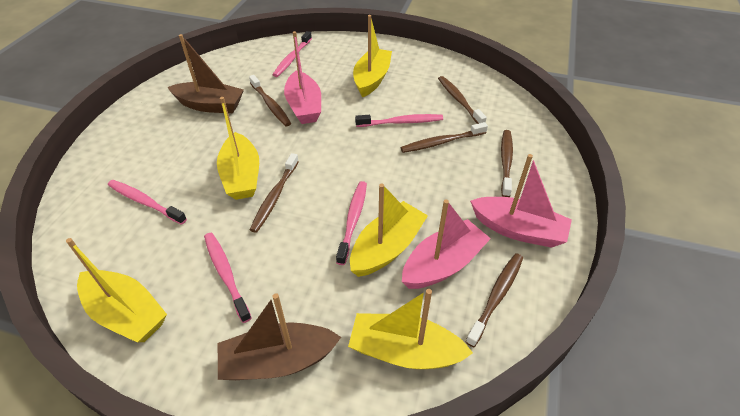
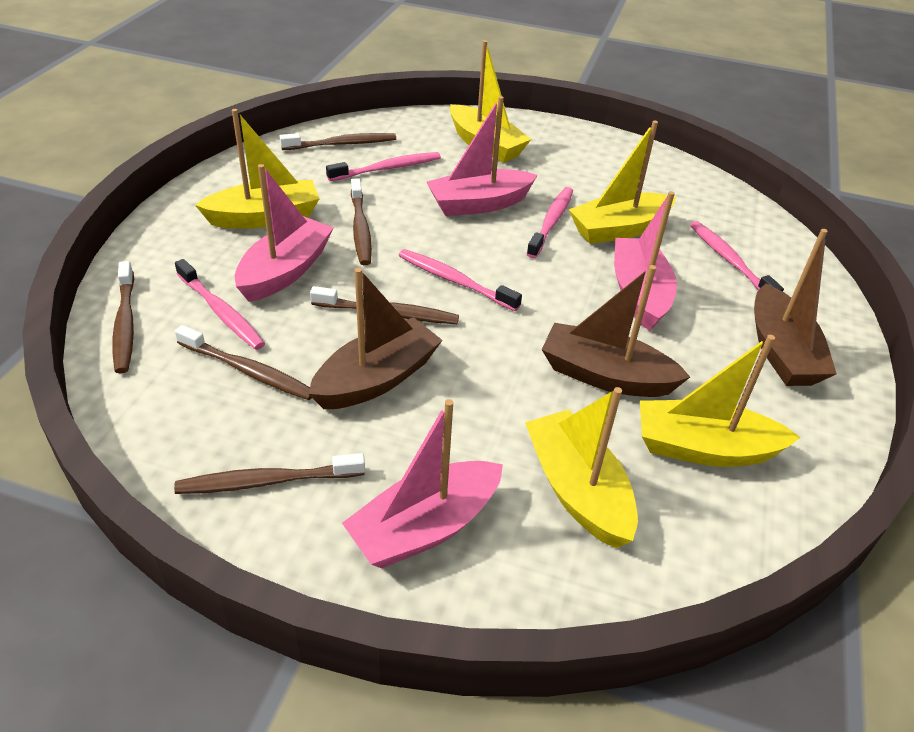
brown boat: [168,34,244,113] [218,293,341,380] = 2 -> [308,268,443,409] [542,265,690,397] [754,229,837,386] = 3
pink boat: [284,31,321,124] [402,199,491,289] [470,154,572,248] = 3 -> [235,164,334,302] [342,399,503,568] [427,96,538,216] [614,191,677,331] = 4

